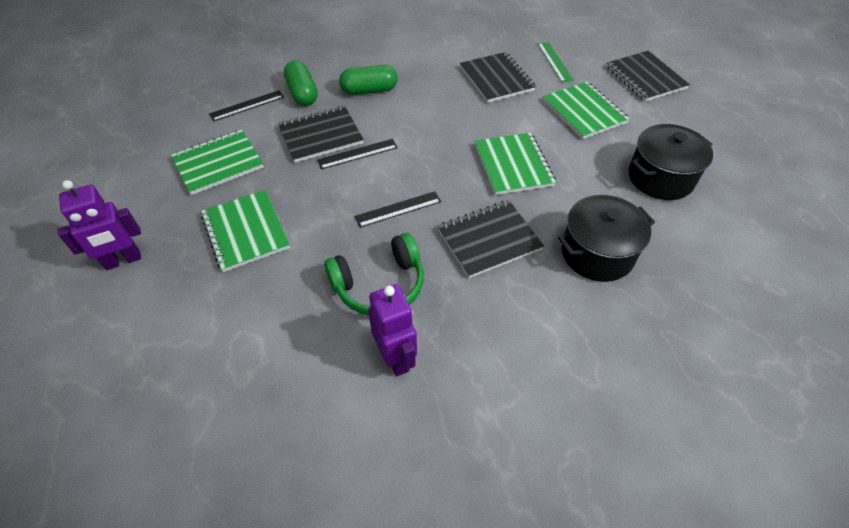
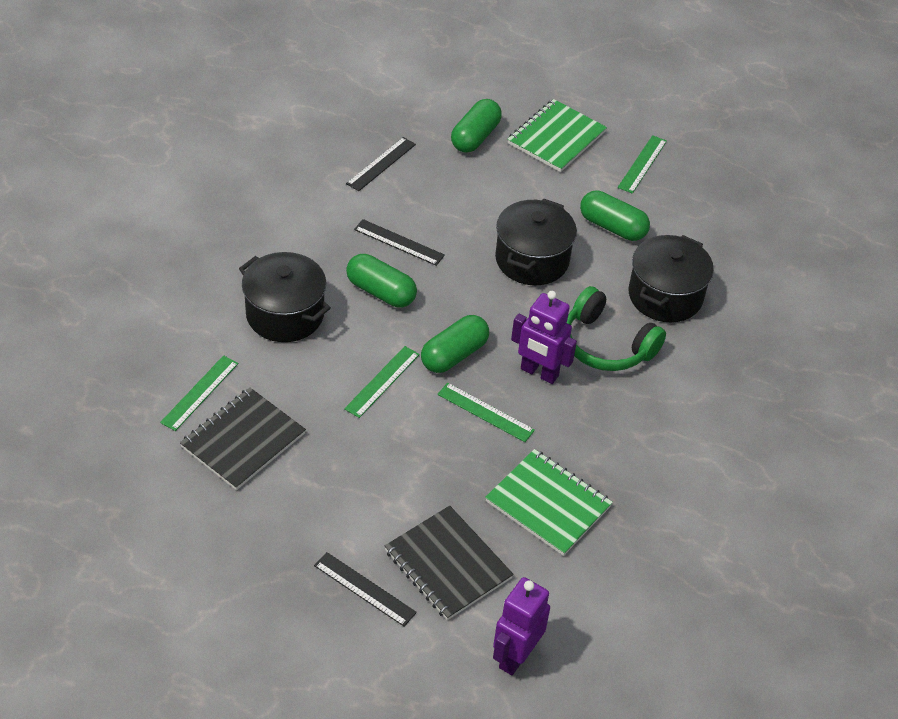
black notebook: [278,106,364,163] [437,200,544,278] [460,52,536,103] [606,51,690,102] = 4 -> [180,388,306,490] [385,506,514,620] = 2
black pot: [558,195,655,282] [628,124,713,200] = 2 -> [239,252,331,342] [495,198,577,285] [628,235,714,322] = 3
green capsule: [284,61,318,106] [339,65,398,95] = 2 -> [346,254,417,307] [421,315,489,373] [451,99,502,153] [580,190,650,241] = 4
green notebook: [171,130,264,195] [201,190,290,272] [475,133,556,195] [543,82,629,139] = 4 -> [485,449,613,556] [507,99,607,172] = 2
green ruler: [538,42,574,83] = 1 -> [160,355,238,431] [344,346,420,418] [437,383,535,442] [618,135,667,194] = 4

